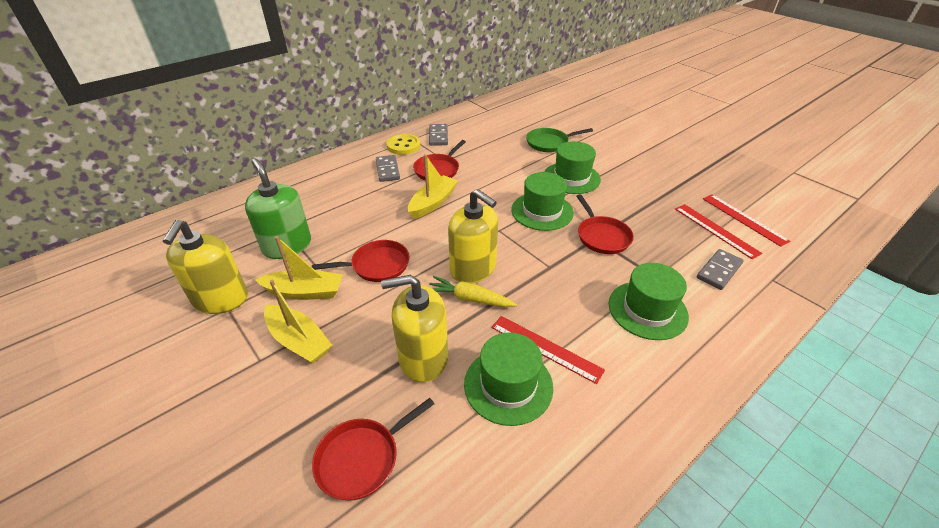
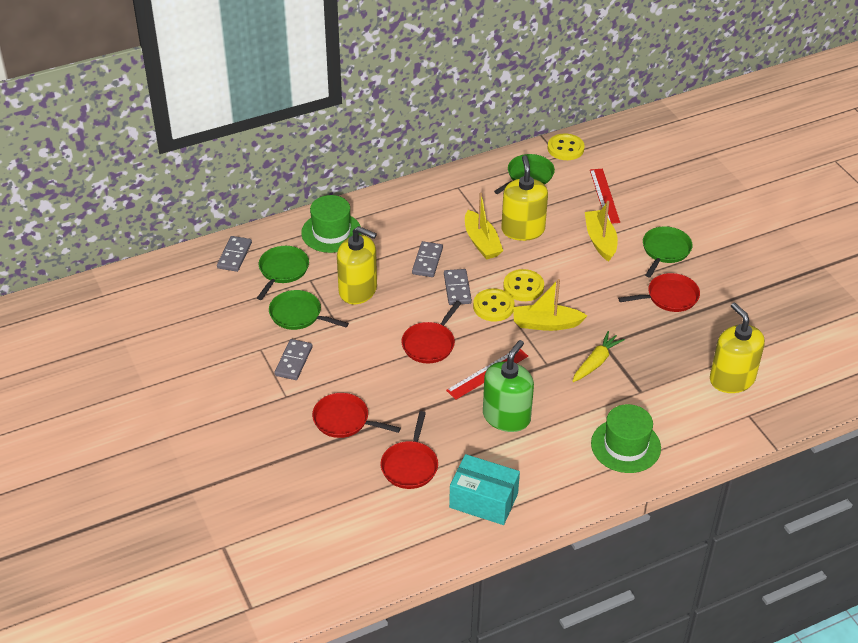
green hat: [464,332,553,426] [511,172,574,231] [544,141,601,194] [609,263,689,340] = 4 -> [301,195,361,253] [591,404,661,473] = 2
green pan: [526,128,593,152] = 1 -> [257,246,309,300] [269,290,349,330] [494,154,555,194] [643,226,693,278] = 4
grey domino: [376,155,400,182] [429,124,448,146] [697,249,743,290] = 3 -> [217,236,252,272] [274,339,312,380] [412,241,443,277] [444,269,472,305] = 4
red ruler: [491,316,605,384] [675,204,762,259] [703,194,790,247] = 3 -> [446,349,528,400] [590,169,620,224] = 2
turquoise box: none = 0 -> [449,454,520,525] = 1
yellow button: [386,134,421,155] = 1 -> [473,288,515,321] [503,269,544,301] [548,133,584,160] = 3

